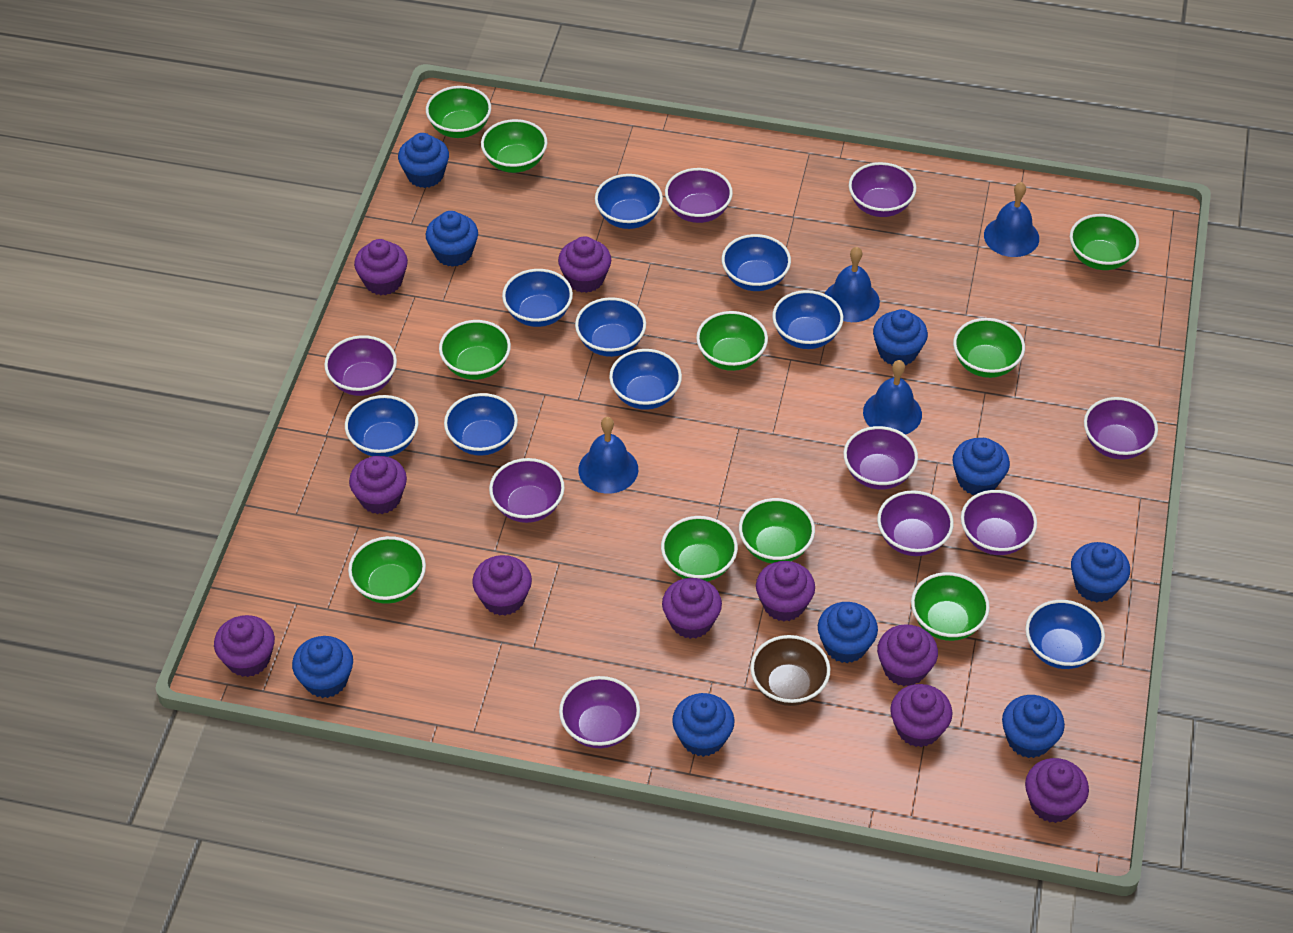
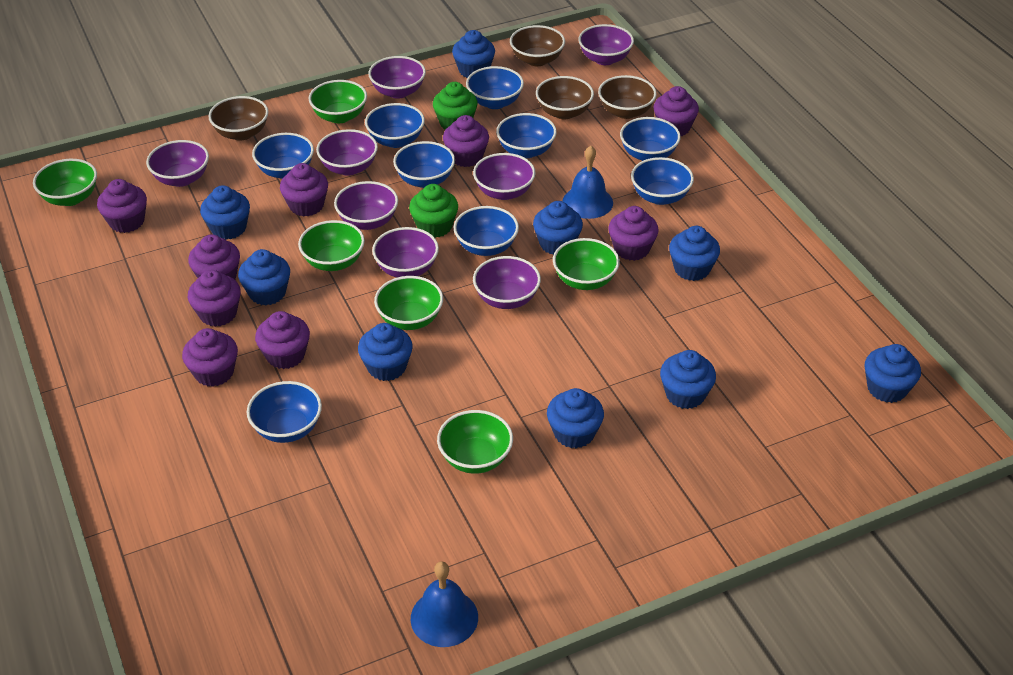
blue bell: [578,417,638,494] [825,247,880,322] [863,360,922,435] [984,182,1039,257] = 4 -> [411,561,478,647] [563,146,613,219] = 2
brown bowl: [750,635,830,706] = 1 -> [208,96,268,141] [510,25,565,66] [536,76,594,120] [598,75,657,119] = 4
green bowl: [348,536,426,604] [426,86,491,138] [439,320,511,380] [481,119,547,173] [661,516,738,582] [696,311,768,371] [739,498,815,563] [911,572,990,641] [953,318,1025,378] [1070,214,1139,270] = 10 -> [33,159,97,206] [298,220,365,271] [309,80,367,123] [374,276,443,330] [437,410,513,474] [553,238,620,290] = 6
green cupcake: none = 0 -> [409,184,458,238] [433,82,478,129] = 2
purple bowl: [324,335,397,396] [489,458,565,523] [559,676,640,748] [665,168,733,223] [843,426,918,490] [849,162,916,217] [877,490,954,556] [961,490,1037,555] [1084,397,1158,460] = 9 -> [146,140,209,187] [316,129,378,176] [334,181,398,230] [368,56,426,99] [372,227,439,278] [473,153,536,200] [473,256,541,309] [578,24,634,65] = 8
purple cupcake: [214,615,275,677] [349,456,407,514] [354,239,408,295] [472,555,532,616] [558,236,611,293] [662,578,722,639] [756,561,815,621] [877,624,938,686] [890,684,953,747] [1025,758,1089,823] = 10 -> [97,179,147,233] [182,328,238,387] [188,234,240,279] [188,270,241,327] [255,311,310,369] [280,163,328,216] [443,115,489,167] [609,206,659,261] [654,86,699,136] = 9

